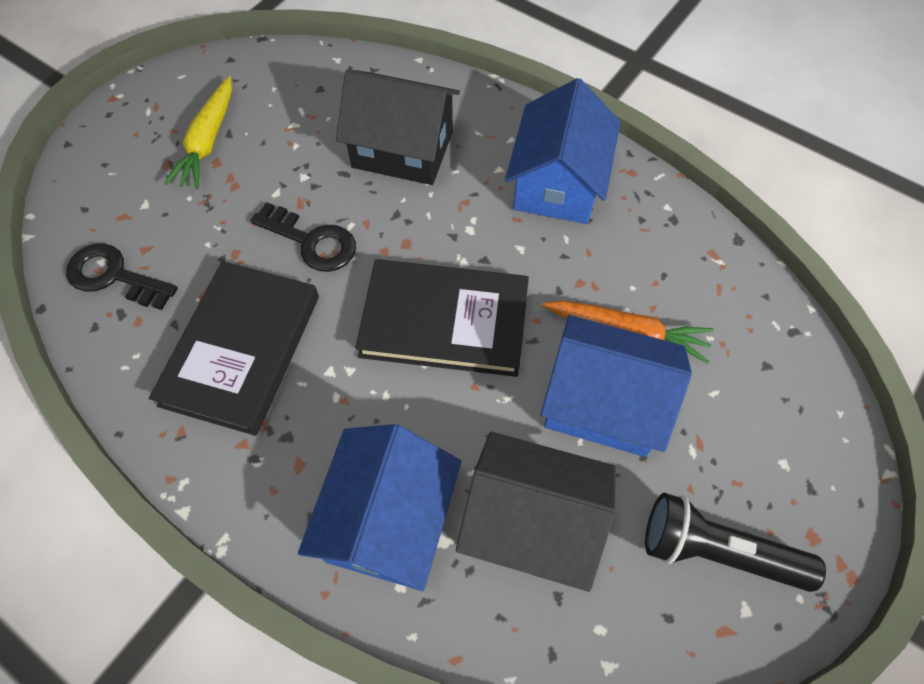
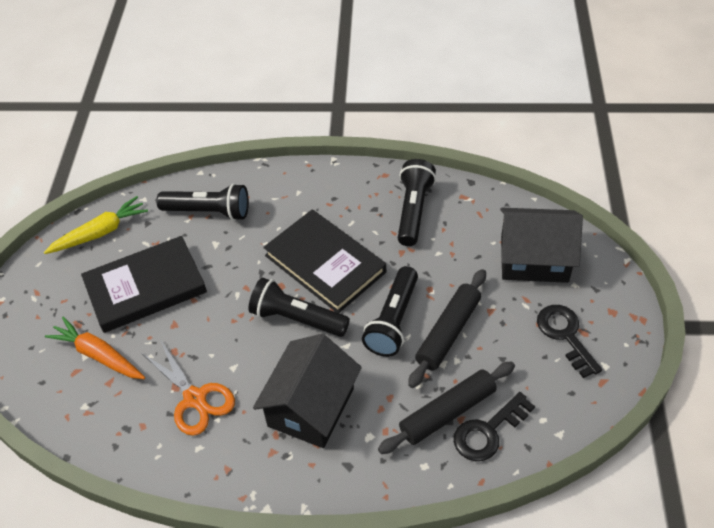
black flashlight: [645,493,826,592] = 1 -> [156,183,249,221] [249,277,350,337] [362,266,418,357] [398,159,436,246] = 4
black rolling pin: none = 0 -> [378,361,515,454] [408,269,486,388] = 2
blue house: [298,424,461,591] [505,78,620,224] [541,315,692,457] = 3 -> none = 0
orange scissors: none = 0 -> [141,341,235,436] = 1

